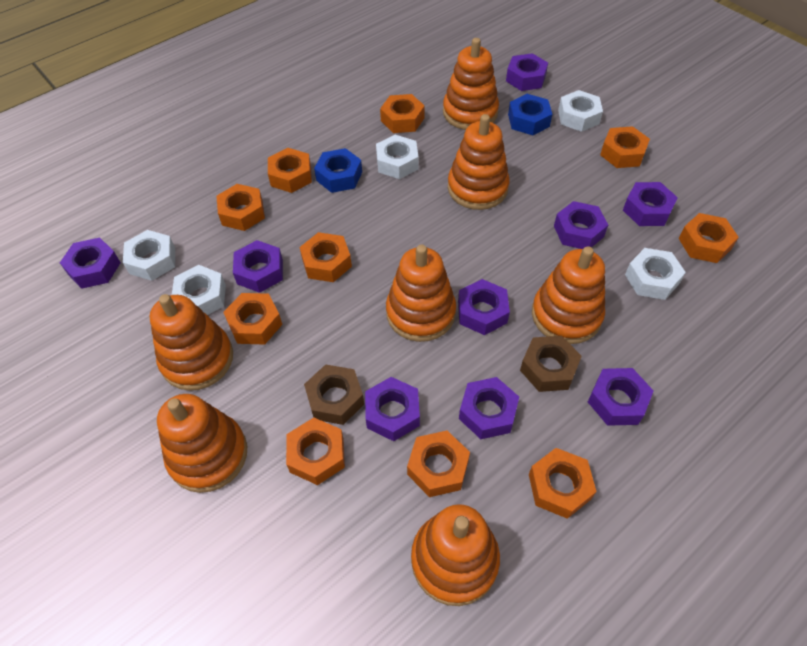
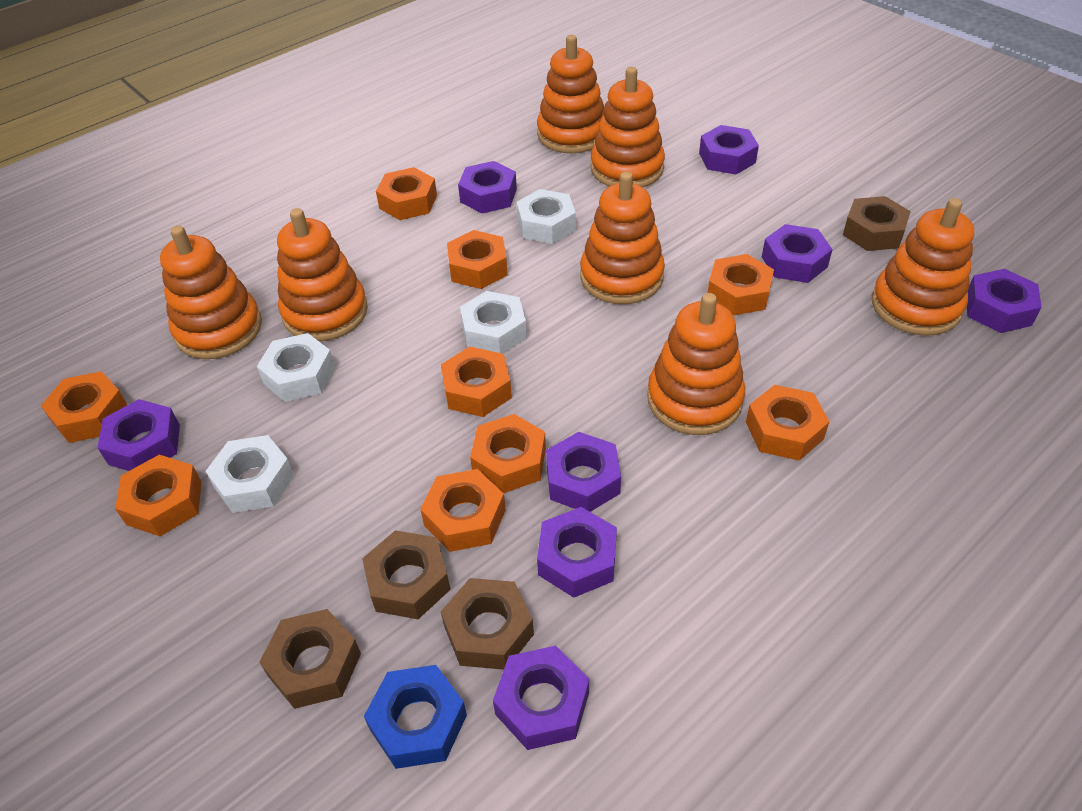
blue nut: [314,148,362,193] [508,94,552,135] = 2 -> [364,665,467,769] = 1
brown nut: [304,364,364,425] [520,336,582,392] = 2 -> [259,609,361,709] [362,530,451,619] [441,578,534,670] [843,196,911,251] = 4
orange nut: [216,184,265,231] [223,293,282,345] [268,148,312,193] [286,418,345,485] [299,232,352,282] [380,94,425,133] [407,431,470,497] [529,448,597,519] [600,126,650,168] [678,213,739,263] = 10 -> [41,371,127,443] [115,455,202,536] [376,167,437,220] [420,469,506,552] [441,346,512,417] [447,230,508,289] [470,414,546,493] [708,254,774,315] [746,385,830,461] = 9
purple nut: [60,237,121,289] [233,240,283,293] [365,377,420,441] [458,279,510,335] [459,377,519,439] [506,53,548,91] [554,201,608,249] [588,368,654,426] [623,182,678,226] = 9 -> [98,399,180,471] [458,161,517,213] [493,646,589,750] [537,507,617,598] [546,432,621,512] [699,125,759,174] [762,224,833,283] [967,269,1042,333] = 8
white nut: [123,230,175,281] [172,265,226,315] [376,135,419,179] [558,90,603,132] [625,248,686,300] = 5 -> [206,435,294,513] [257,333,335,402] [460,291,527,354] [517,189,576,244] = 4

